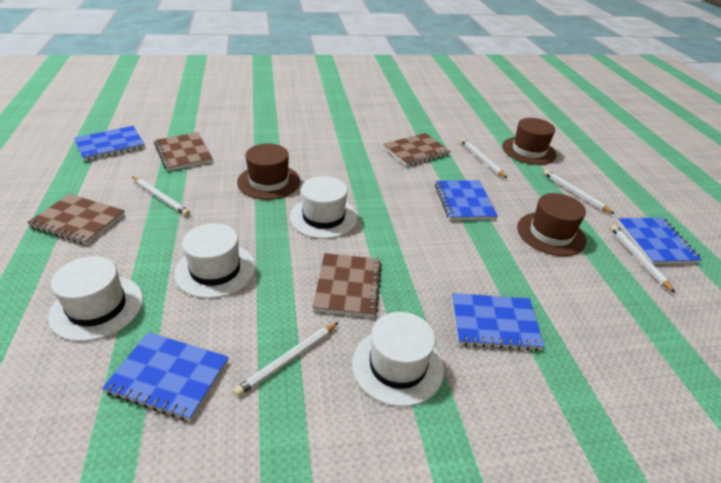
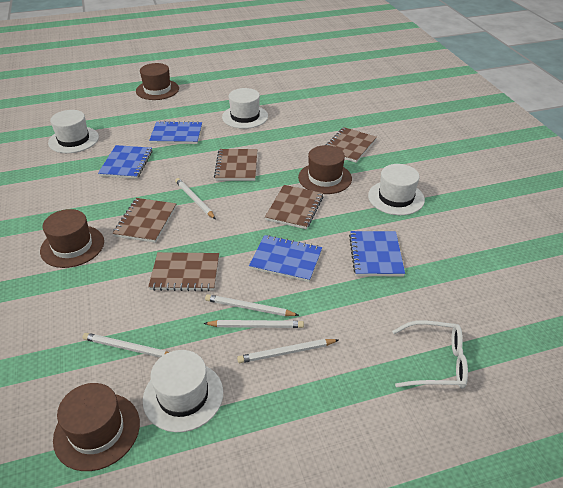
blue notebook: [74,126,145,161] [102,332,229,421] [435,180,498,220] [452,293,545,351] [617,218,702,264] = 5 -> [98,145,152,179] [149,121,202,144] [249,235,322,282] [349,231,405,276] = 4
brown hat: [237,144,300,200] [502,118,557,165] [517,193,586,256] = 3 -> [40,209,104,268] [53,383,140,471] [136,63,179,100] [298,145,352,194] = 4
brown notebook: [27,194,125,245] [154,132,213,171] [312,253,382,317] [383,133,450,167] = 4 -> [113,198,176,243] [148,252,219,291] [214,149,257,181] [265,185,323,229] [326,127,377,163] = 5
white glasses: none = 0 -> [392,320,468,389] = 1

